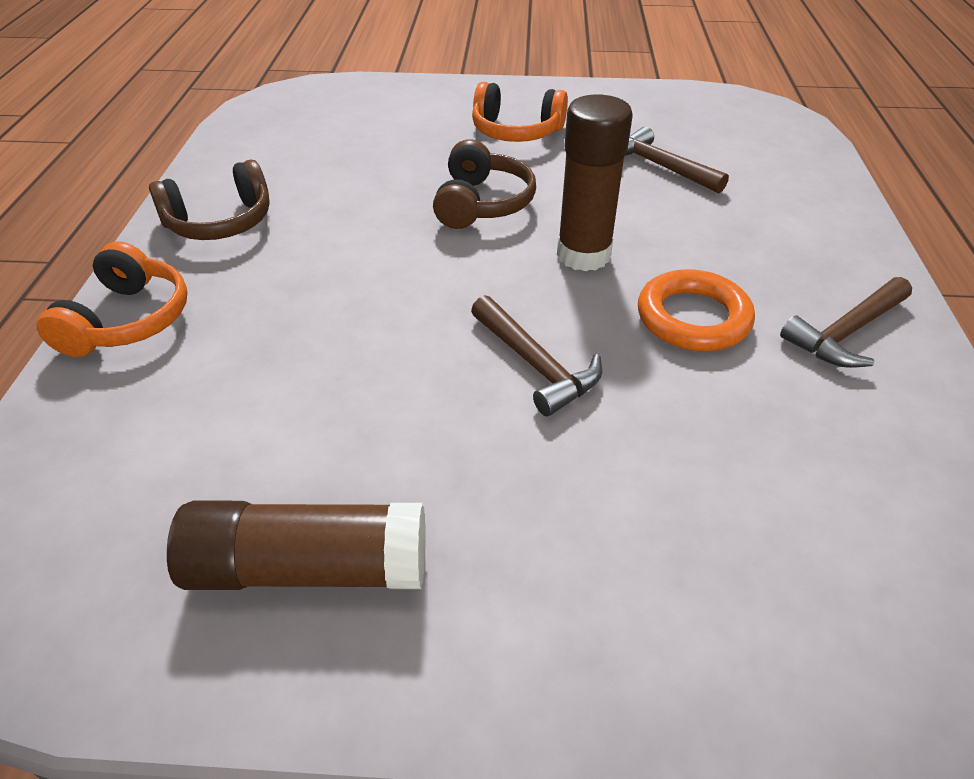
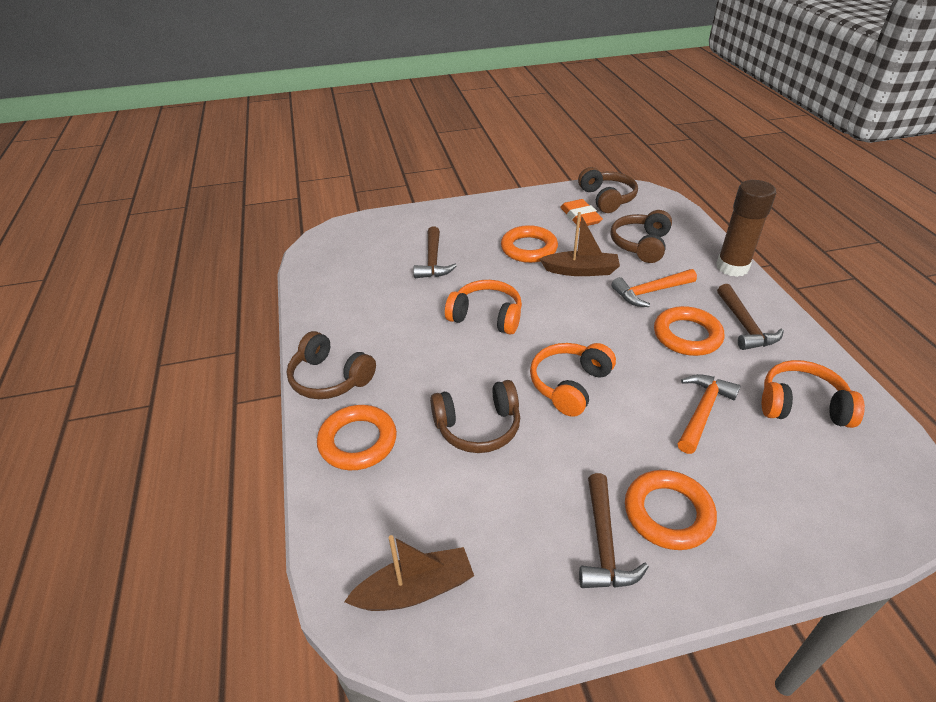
brown boat: none = 0 -> [344,535,474,611] [540,212,620,276] = 2
brown glue stick: [167,500,426,590] [557,94,633,271] = 2 -> [716,180,776,277] = 1
brown headphones: [149,160,270,240] [433,139,536,229] = 2 -> [287,331,376,399] [430,380,520,453] [578,167,638,213] [611,210,672,263] = 4
orange eraser: none = 0 -> [560,199,603,227] = 1
orange hammer: none = 0 -> [611,269,697,307] [678,374,741,454] = 2
orange headphones: [36,241,187,357] [472,82,568,142] = 2 -> [445,280,522,335] [530,343,616,417] [762,360,865,428] = 3
orange ring: [638,269,755,351] = 1 -> [317,405,397,470] [501,225,558,263] [625,470,717,550] [654,306,724,356] = 4

